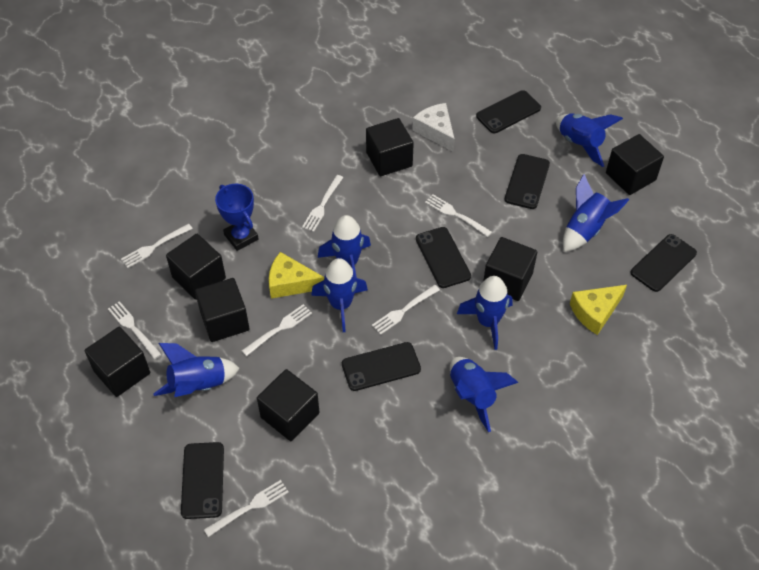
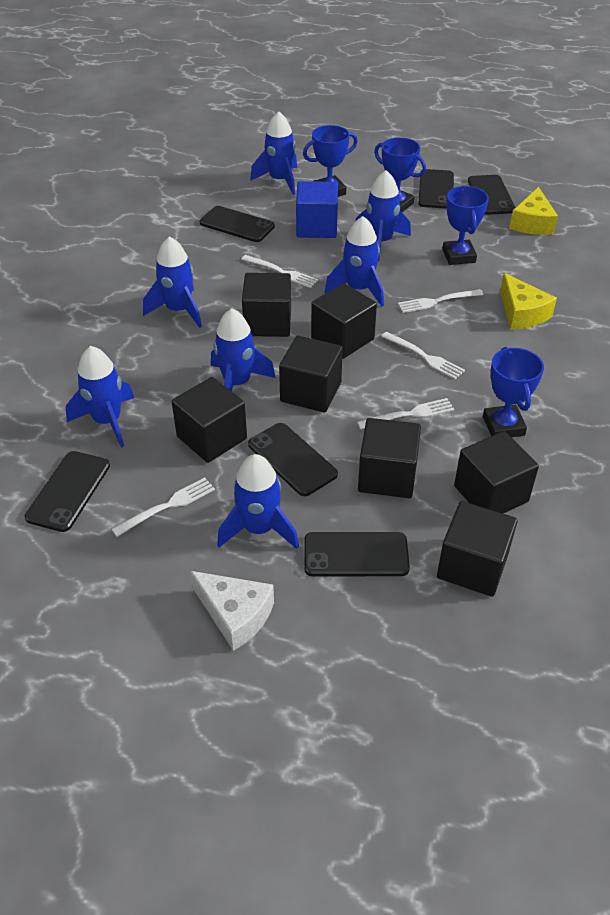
blue cube: none = 0 -> [296,181,338,238] = 1
blue trophy: [215,184,259,251] = 1 -> [303,125,358,197] [374,137,426,212] [442,186,489,265] [483,347,544,437] = 4
white fork: [108,301,162,359] [121,224,193,268] [204,480,289,537] [241,304,312,356] [302,175,344,232] [372,285,440,335] [425,195,492,237] = 7 -> [111,477,215,537] [241,255,318,288] [357,398,454,429] [381,332,465,379] [398,289,484,313] = 5

